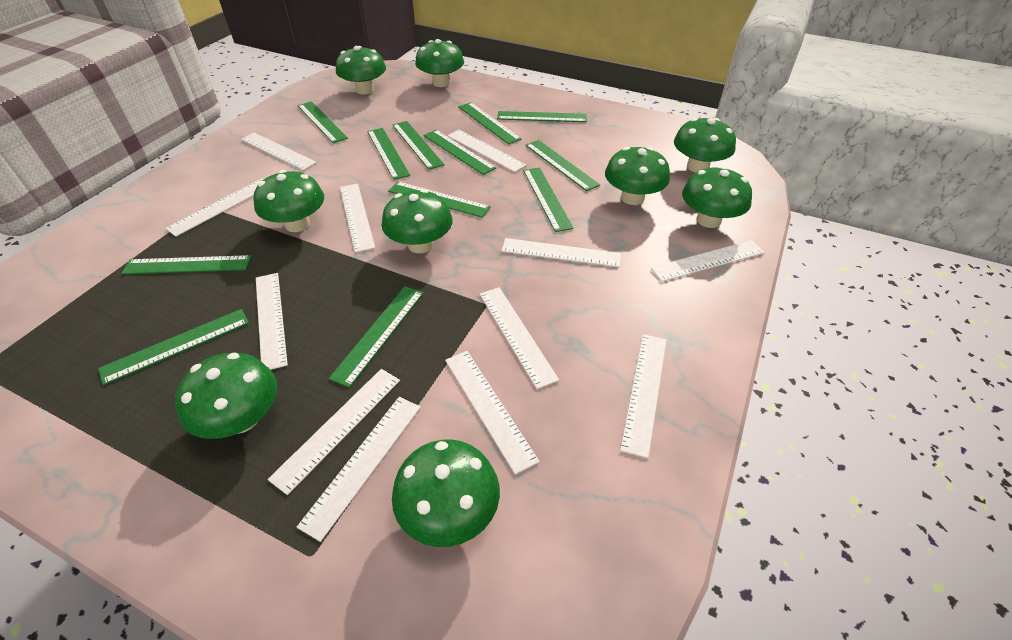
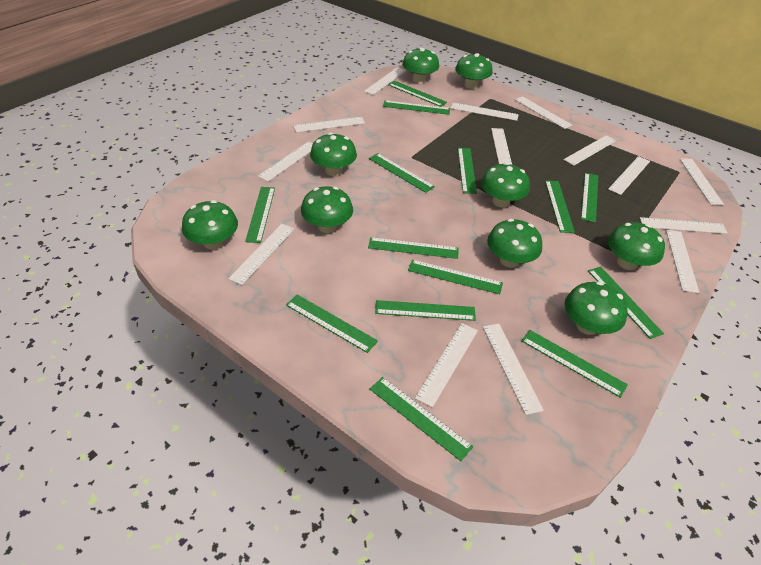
green ruler: [98,309,249,385] [121,255,252,274] [298,101,348,143] [329,286,424,388] [367,128,410,180] [388,181,491,218] [393,121,444,170] [423,130,496,175] [458,102,522,145] [497,111,587,122] [523,167,574,232] [526,140,600,191] = 12 -> [245,187,275,243] [286,295,378,353] [368,237,459,259] [369,153,435,193] [370,377,473,461] [375,300,476,321] [383,100,450,115] [388,81,447,107] [408,260,503,294] [458,148,477,194] [521,330,628,398] [545,180,575,233] [581,173,598,223] [588,267,664,339] = 14
white ruler: [165,179,264,237] [241,133,317,171] [256,273,288,370] [268,369,400,495] [297,397,421,542] [340,184,375,253] [445,351,540,475] [447,130,526,172] [480,287,559,389] [501,238,621,267] [620,334,667,458] [651,240,765,282] = 12 -> [228,224,294,285] [258,141,313,182] [294,117,365,132] [364,67,406,95] [415,323,478,408] [451,103,519,121] [483,324,544,415] [491,128,512,165] [515,96,572,129] [564,136,616,166] [608,156,650,195] [640,217,728,234] [666,230,699,293] [680,158,724,205] = 14

